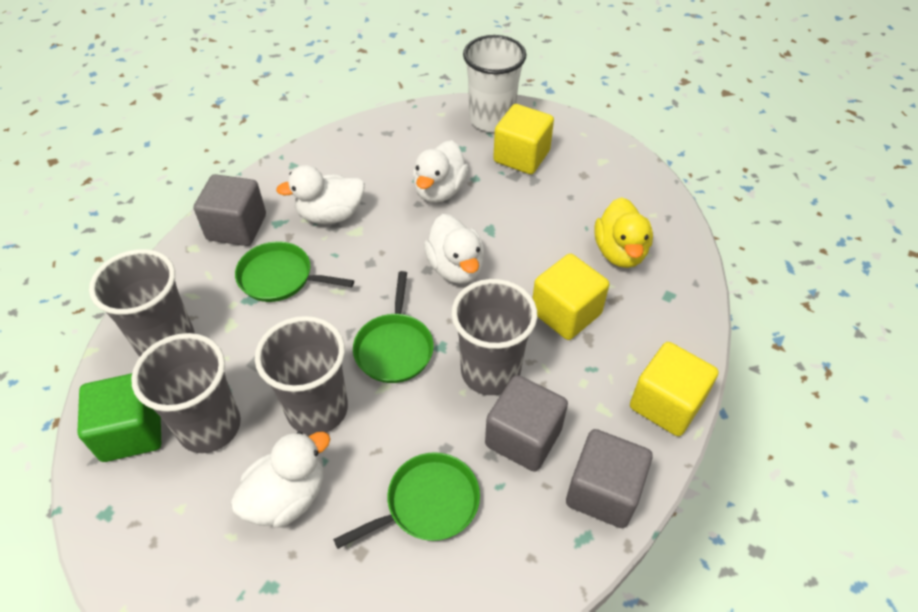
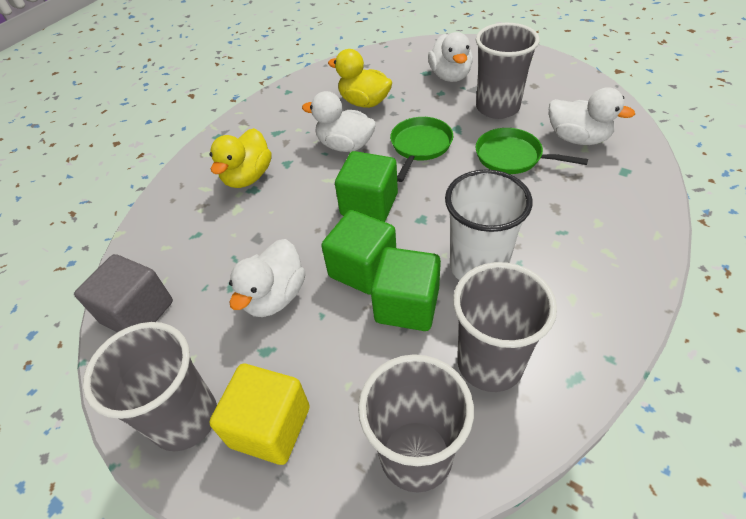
green cube: [77,373,161,462] = 1 -> [321,210,396,295] [335,151,398,222] [371,247,441,331] = 3
green pan: [235,242,354,302] [333,452,480,549] [353,271,434,383] = 3 -> [390,117,453,182] [476,128,588,174] = 2
grey cube: [194,174,266,246] [485,375,568,472] [566,429,653,528] = 3 -> [74,254,173,332] = 1
yellow cube: [493,104,554,174] [533,254,609,340] [630,342,719,436] = 3 -> [209,364,310,465] = 1
yellow duck: [594,197,653,268] = 1 -> [210,128,271,188] [328,49,392,108] = 2

